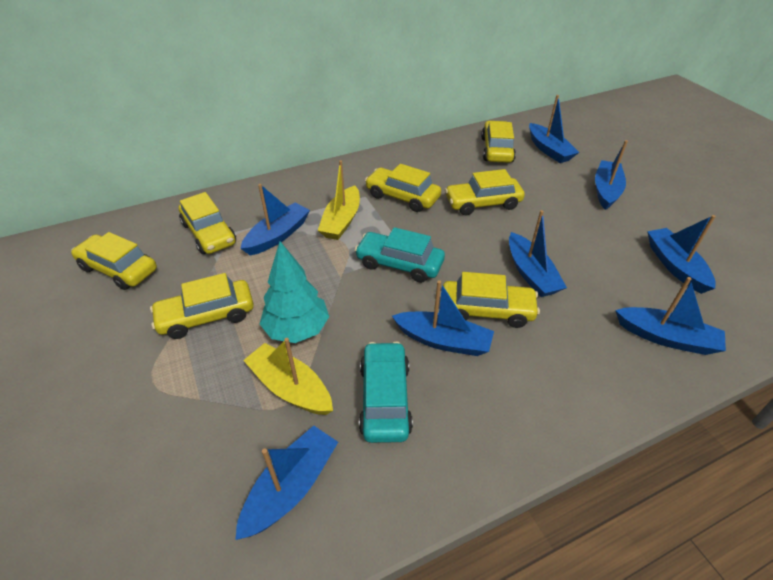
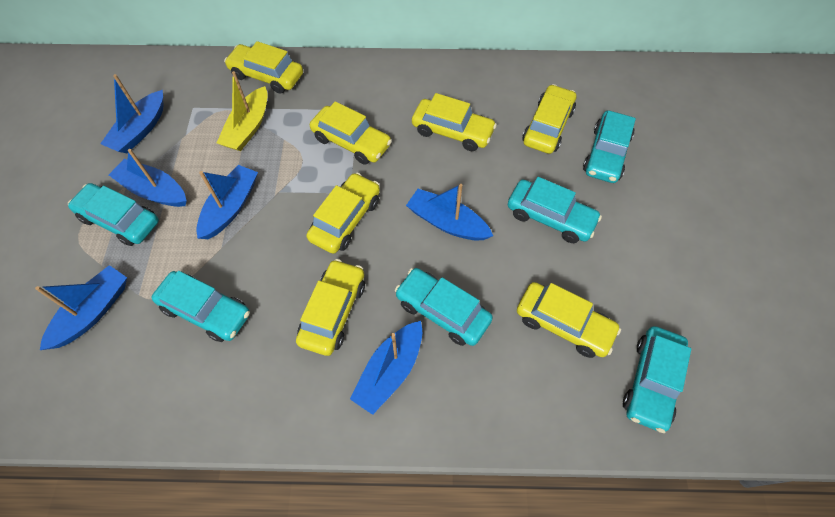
blue boat: [235,426,338,540] [240,184,310,255] [392,280,494,356] [509,210,567,297] [529,95,579,163] [595,140,628,210] [615,277,726,355] [647,215,716,294] = 8 -> [35,265,127,350] [100,74,164,153] [109,149,187,207] [196,165,258,239] [350,321,422,415] [406,184,493,241] = 6
turquoise car: [355,227,445,283] [359,342,413,443] = 2 -> [68,183,159,246] [152,271,250,342] [395,268,493,346] [508,177,602,243] [583,111,636,183] [623,326,691,433] = 6
turquoise tree: [260,241,329,343] = 1 -> none = 0
yellow boat: [243,338,333,415] [318,160,360,240] = 2 -> [217,71,267,151] = 1

